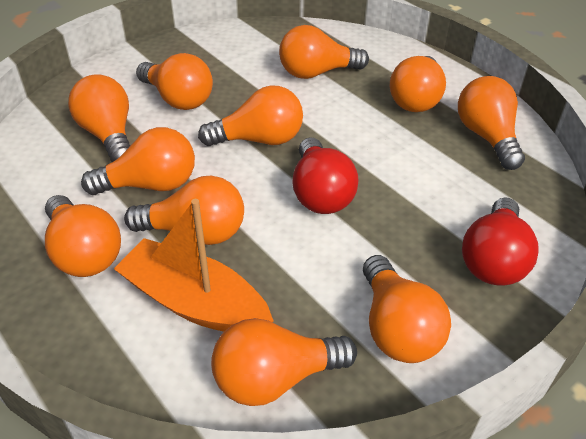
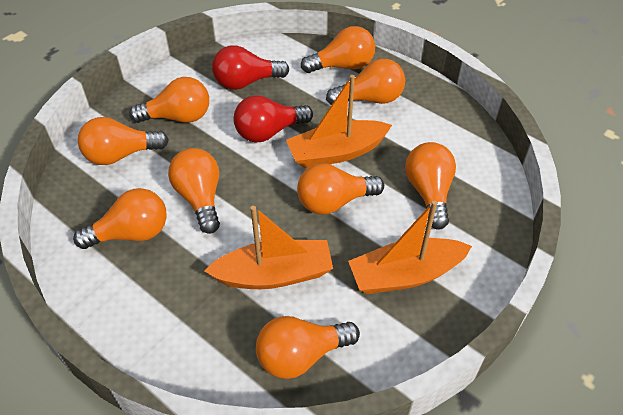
orange boat: [114,199,274,332] = 1 -> [204,206,333,289] [286,75,392,168] [348,201,472,294] = 3
orange light bulb: [45,195,121,277] [68,74,131,162] [81,127,195,195] [124,176,244,245] [136,53,213,110] [198,85,303,146] [211,318,357,406] [279,25,369,79] [363,255,451,363] [389,56,446,112] [458,76,525,170] = 11 -> [73,188,167,249] [78,117,169,165] [129,77,209,123] [168,148,220,234] [256,316,360,379] [297,163,384,215] [301,26,375,73] [326,59,405,105] [405,142,456,230] = 9

